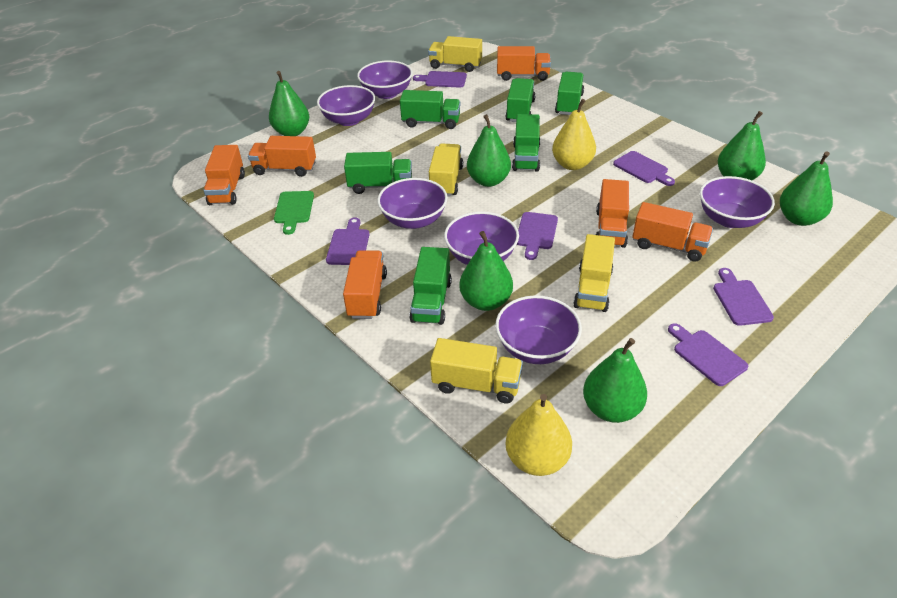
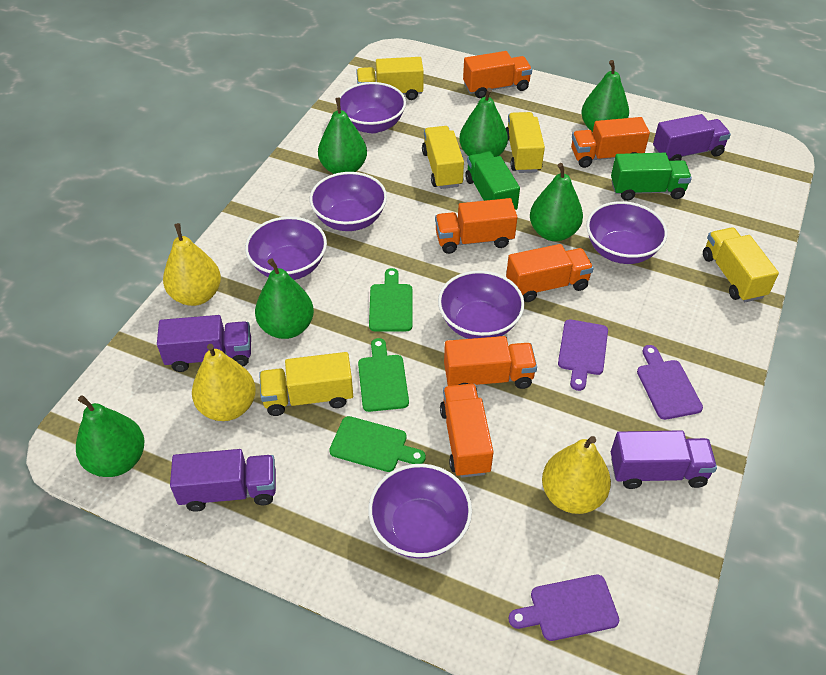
green cutting board: [274,191,314,235] = 1 -> [329,416,426,472] [358,338,409,412] [369,268,412,331] = 3
green truck: [344,152,412,194] [400,90,460,129] [409,247,452,325] [505,78,536,122] [512,114,540,172] [555,72,584,115] = 6 -> [465,151,520,210] [611,153,692,201] = 2
purple cutting board: [326,217,370,265] [413,71,467,88] [517,212,558,260] [613,151,675,186] [668,323,748,386] [713,268,774,326] = 6 -> [509,575,620,641] [558,319,608,391] [637,345,703,420] = 3
purple truck: none = 0 -> [157,315,251,372] [170,449,276,512] [611,430,717,489] [653,114,731,161] = 4
yellow pear: [505,394,572,476] [552,99,596,170] = 2 -> [163,223,221,306] [192,344,256,421] [542,436,611,514] = 3
yellow truck: [428,36,482,72] [429,144,463,197] [430,338,523,404] [573,234,615,312] = 4 -> [259,352,353,416] [356,57,424,100] [422,126,464,189] [506,112,545,173] [703,227,779,302] = 5

